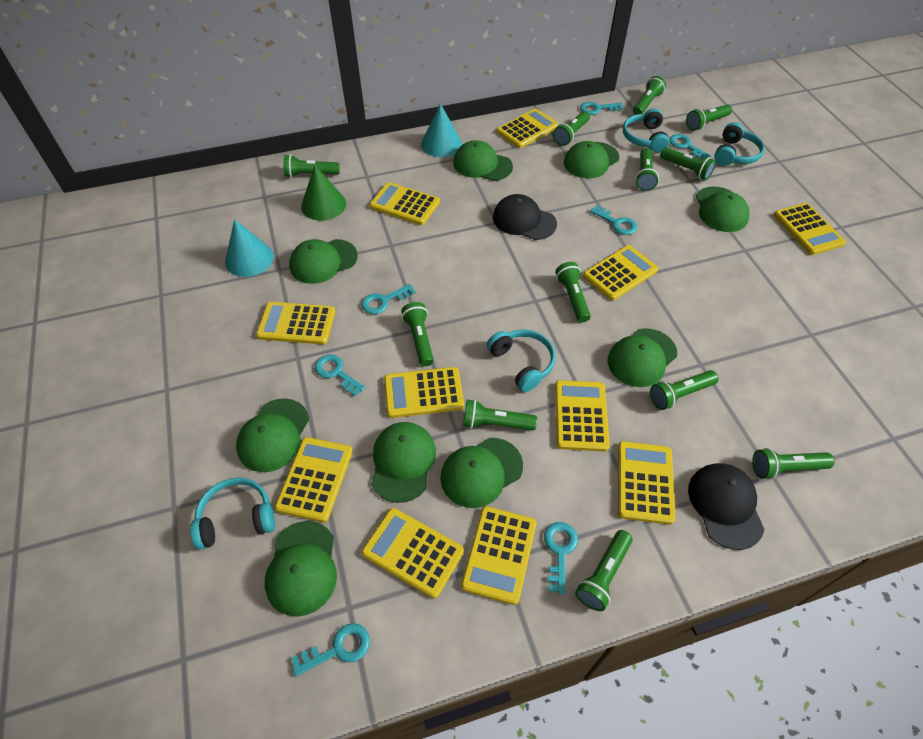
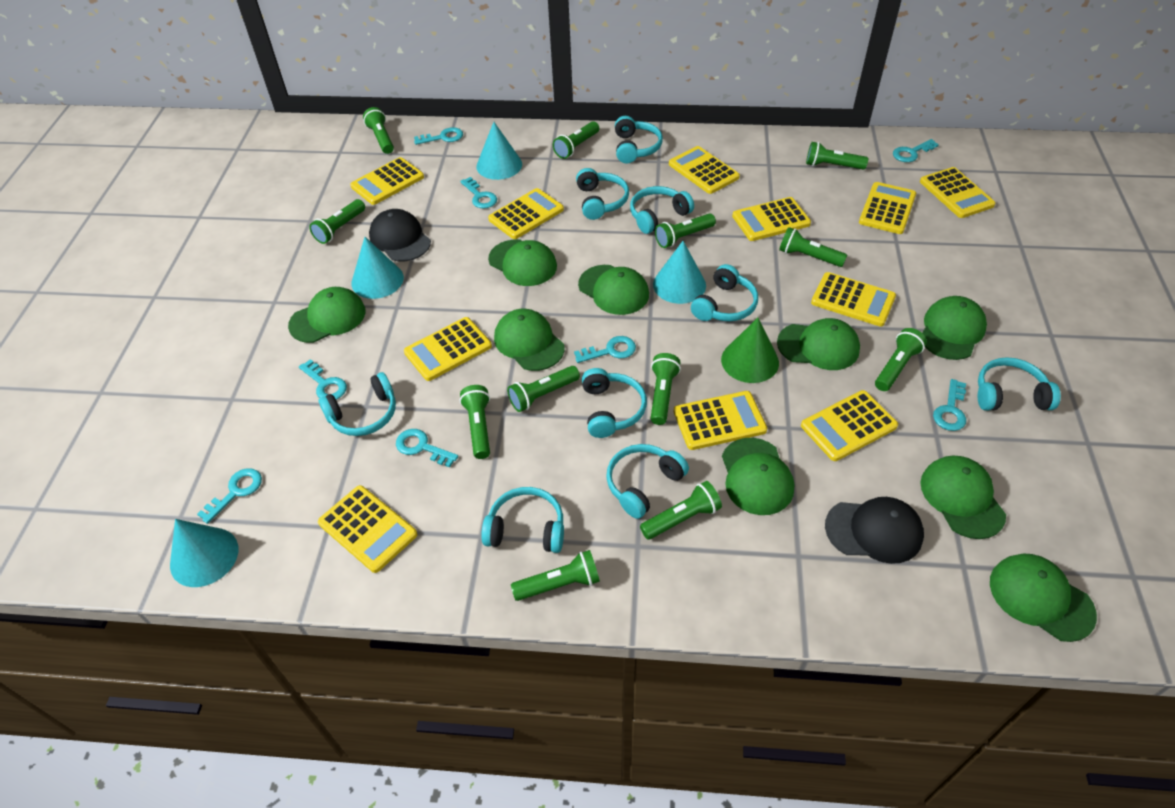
turquoise cone: [225,219,274,277] [421,103,462,157] = 2 -> [170,519,238,587] [352,237,404,299] [476,122,522,180] [653,241,706,304] = 4
turquoise headphones: [190,477,275,550] [487,329,555,392] [623,108,670,153] [714,122,765,166] = 4 -> [319,372,396,436] [481,487,564,553] [576,168,629,220] [582,368,647,438] [606,444,689,519] [615,116,663,163] [630,186,694,234] [691,264,758,321] [978,357,1061,411] = 9
turquoise key: [291,623,370,676] [315,354,365,396] [362,284,415,314] [544,522,578,594] [580,102,623,115] [590,205,637,235] [669,134,711,159] = 7 -> [197,468,262,524] [299,359,347,400] [396,429,458,468] [414,127,463,145] [460,177,497,209] [574,336,636,363] [893,139,939,162] [933,379,966,431] = 8

